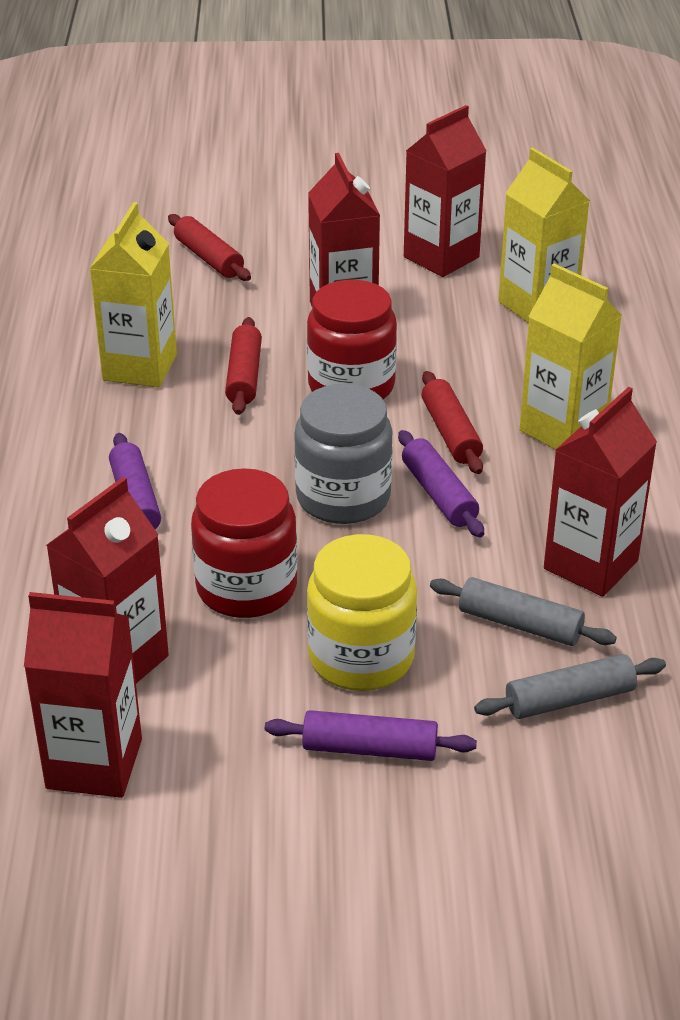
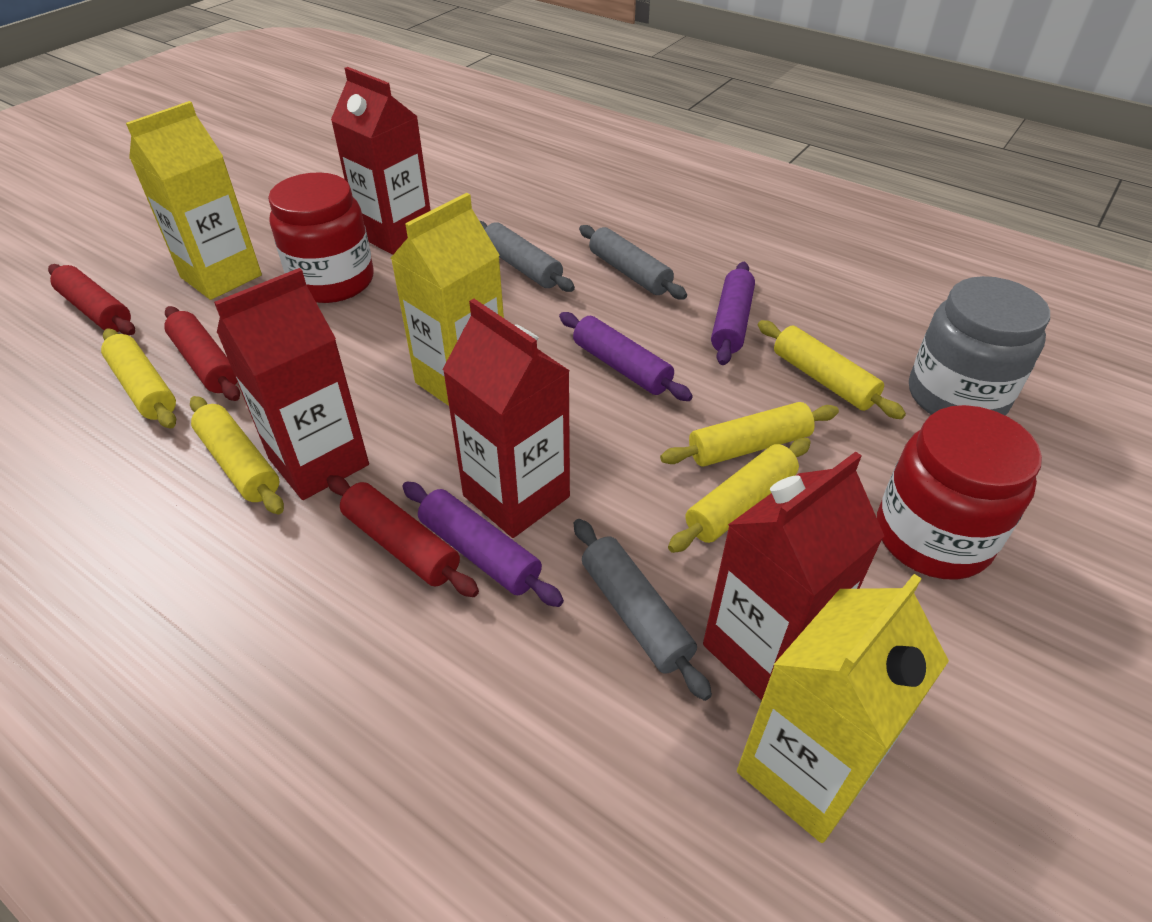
grey rolling pin: [430,577,617,646] [474,654,666,719] = 2 -> [480,221,575,292] [574,519,712,701] [579,225,687,300] = 3
red carton: [24,592,142,798] [46,477,169,683] [308,153,380,306] [404,105,486,277] [544,387,657,597] = 5 -> [214,268,369,500] [331,67,431,255] [442,299,570,538] [703,452,884,700] = 4
yellow jar: [307,534,417,691] = 1 -> none = 0
yellow rolling pin: none = 0 -> [101,329,176,428] [190,396,284,514] [660,402,839,467] [668,438,811,553] [758,320,906,419] = 5

